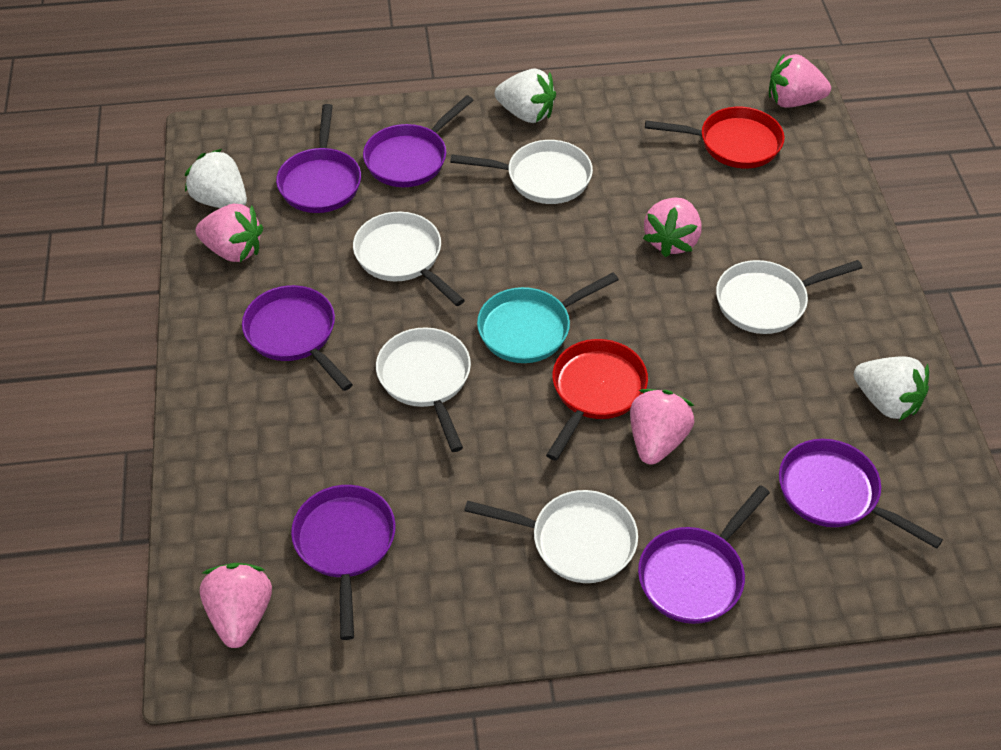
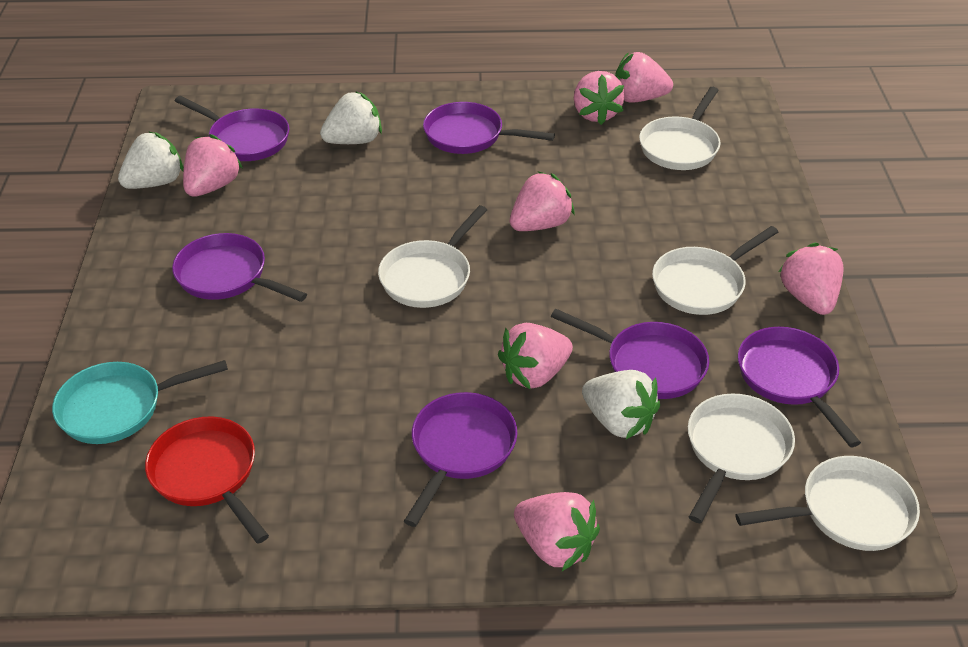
pink strawberry: [195,204,263,262] [200,563,272,648] [630,389,694,465] [643,197,702,257] [769,53,831,108] = 5 -> [183,134,243,197] [498,323,573,389] [510,172,575,231] [514,492,600,571] [574,71,625,125] [615,52,673,103] [779,243,844,315] = 7
red pan: [546,339,648,461] [645,107,785,168] = 2 -> [145,417,269,543] = 1

